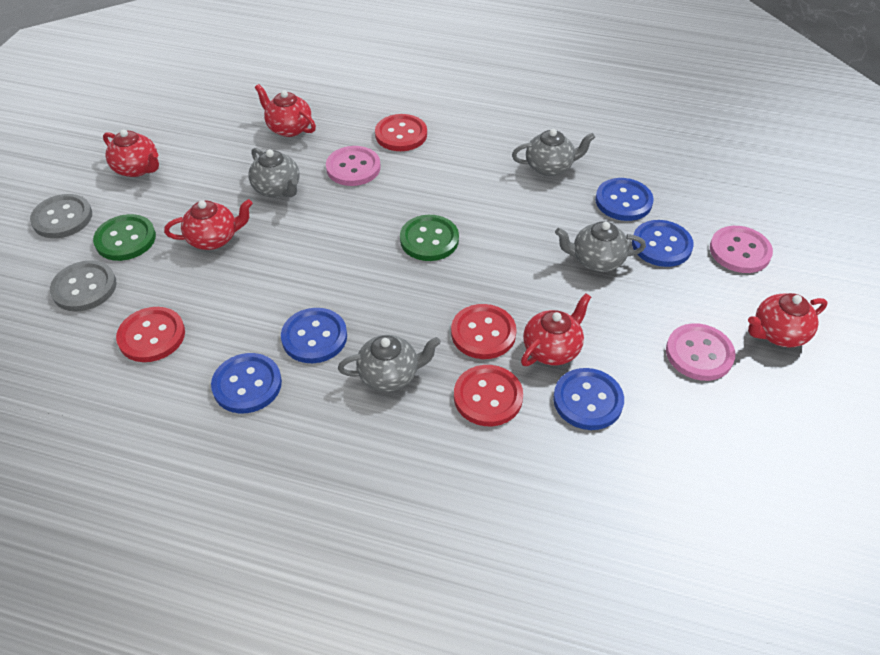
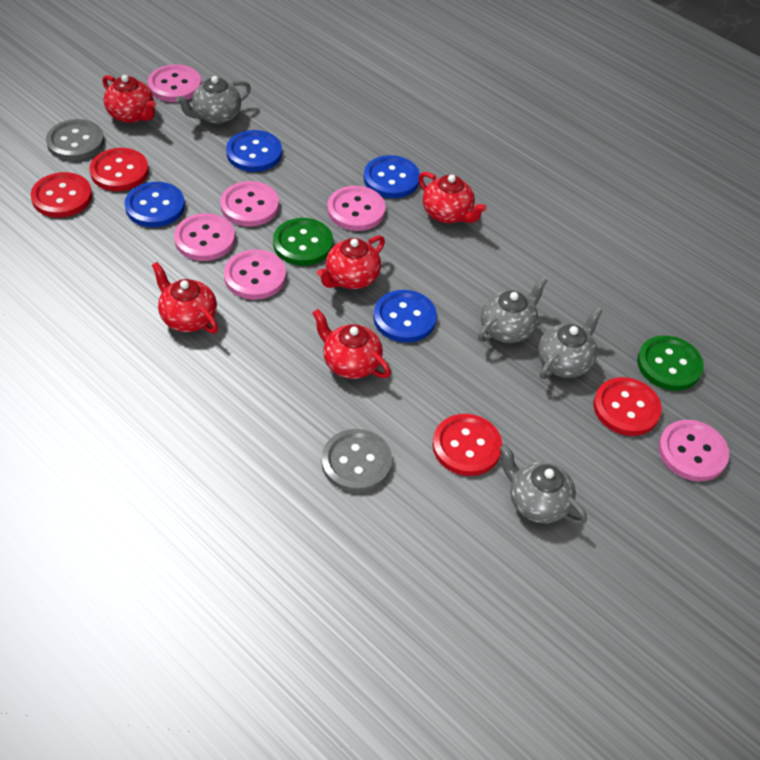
blue button: [211,353,282,413] [281,308,347,363] [553,368,624,430] [595,178,654,221] [632,220,694,267] = 5 -> [124,182,185,227] [226,130,282,172] [364,155,420,198] [373,290,437,343] = 4
pink button: [326,146,381,186] [666,323,735,381] [710,226,773,273] = 3 -> [148,64,201,102] [174,213,235,261] [220,181,279,227] [224,250,286,300] [327,186,386,231] [658,420,729,482] = 6

